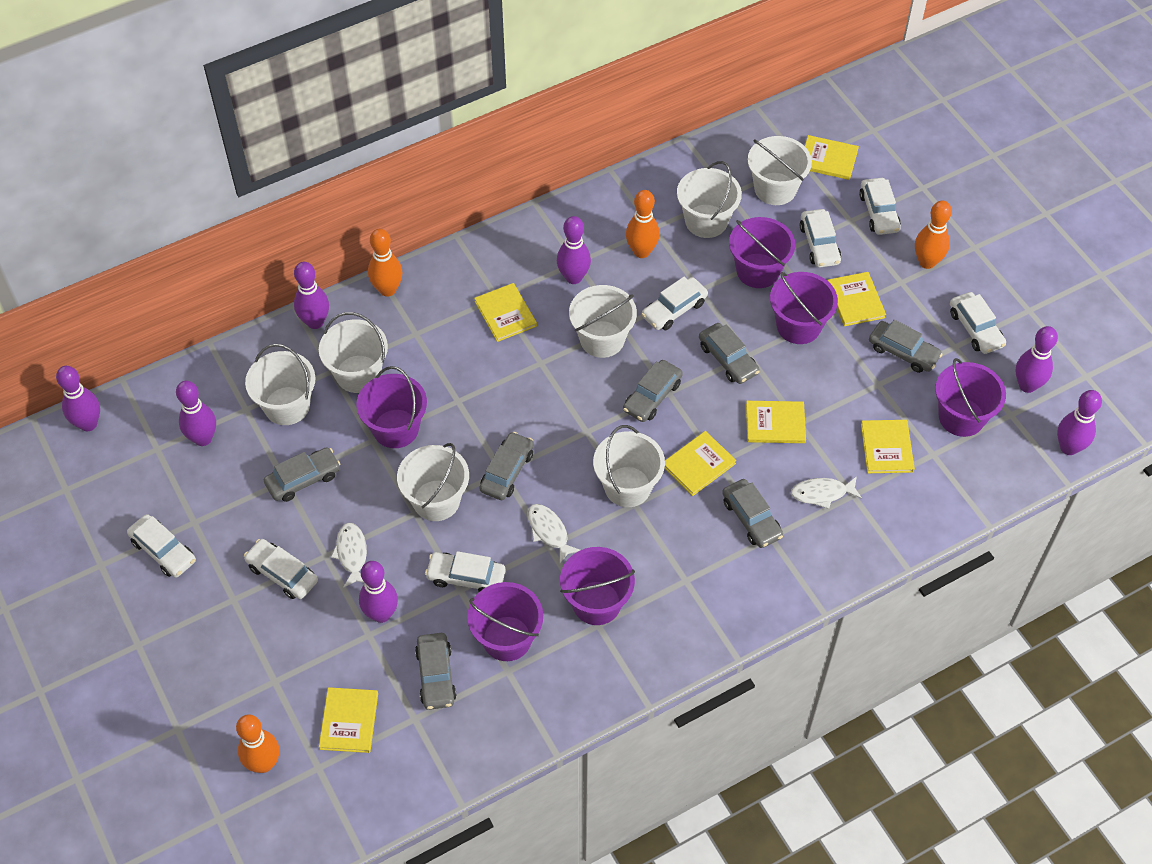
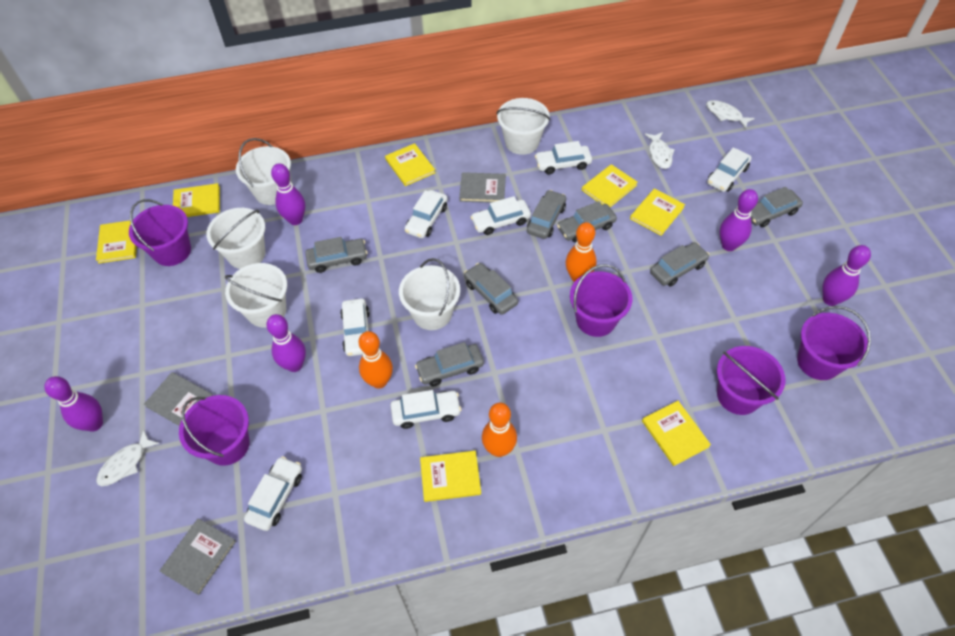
grey book: none = 0 -> [144,372,213,426] [160,518,236,595] [459,172,506,203] = 3
orange bowling pin: [236,714,279,773] [368,229,403,297] [626,190,660,258] [915,200,952,269] = 4 -> [359,331,393,389] [482,403,517,457] [566,222,597,282] = 3
purple bowling pin: [56,366,100,431] [176,381,216,446] [294,262,329,329] [359,561,398,623] [557,216,591,284] [1016,326,1058,393] [1057,390,1102,455] = 7 -> [44,376,103,432] [266,314,306,372] [271,163,305,225] [720,189,758,251] [823,245,871,306] = 5
purple bucket: [356,366,427,448] [467,582,543,661] [560,547,635,625] [729,217,795,288] [770,272,838,344] [935,358,1006,437] = 6 -> [129,199,191,266] [179,395,250,466] [570,264,632,337] [717,346,785,415] [797,306,871,380] = 5
white bucket: [245,344,316,425] [319,312,388,393] [397,443,469,521] [569,285,637,358] [593,425,665,507] [677,161,742,238] [748,136,812,205] = 7 -> [206,208,265,269] [225,263,287,327] [236,138,291,205] [399,258,460,330] [497,98,550,155] = 5

